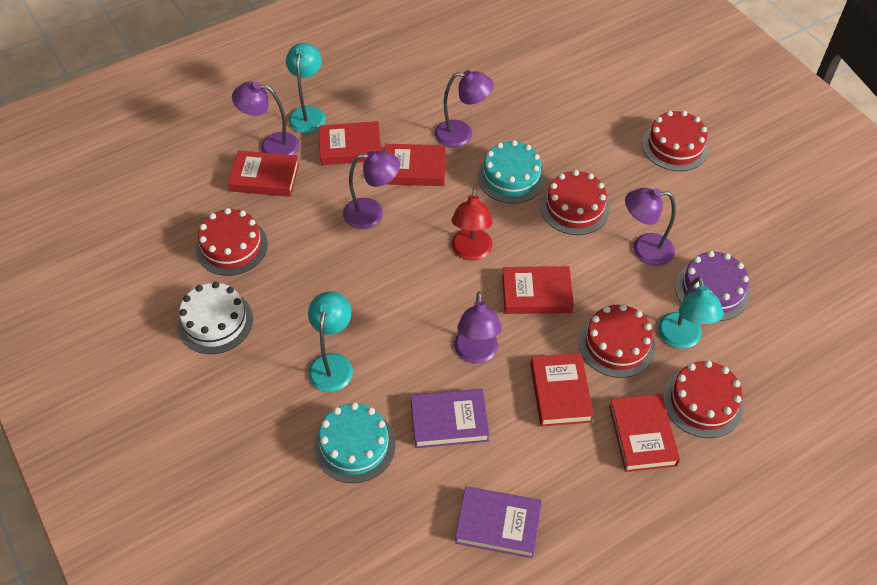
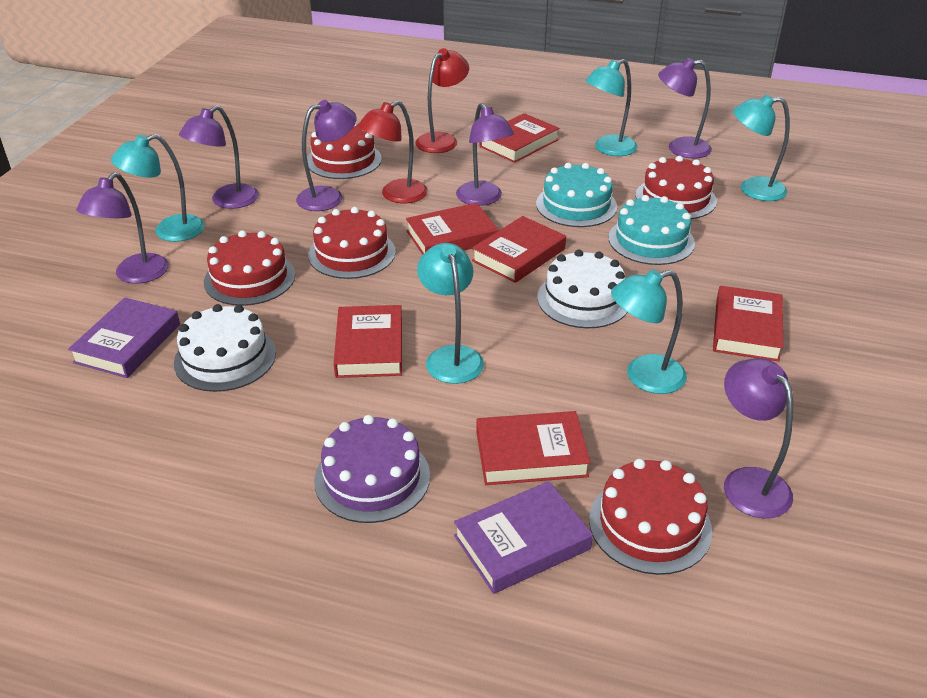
purple lamp: [232,82,299,155] [343,151,400,229] [435,70,493,148] [454,292,502,364] [625,188,676,266] = 5 -> [76,172,169,284] [179,105,259,209] [296,100,357,211] [456,103,514,206] [658,58,712,159] [724,358,793,518] = 6
red lamp: [452,187,493,261] = 1 -> [358,100,428,203] [415,48,469,153] = 2
turquoise lamp: [286,43,326,133] [308,291,353,392] [658,277,724,349] = 3 -> [111,134,205,242] [417,243,484,384] [585,59,638,156] [611,269,687,394] [733,94,790,201] = 5
white cake: [177,282,253,354] = 1 -> [174,304,276,392] [537,250,628,328] = 2

